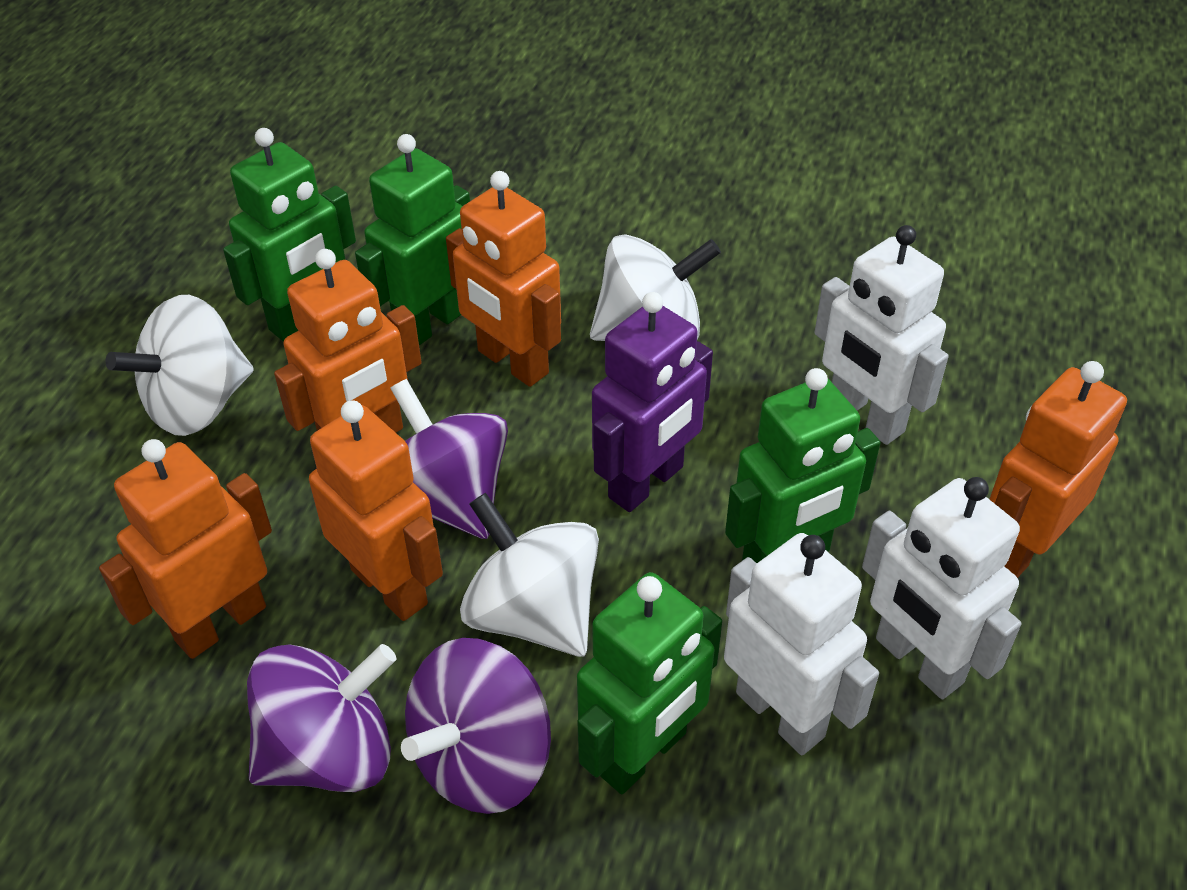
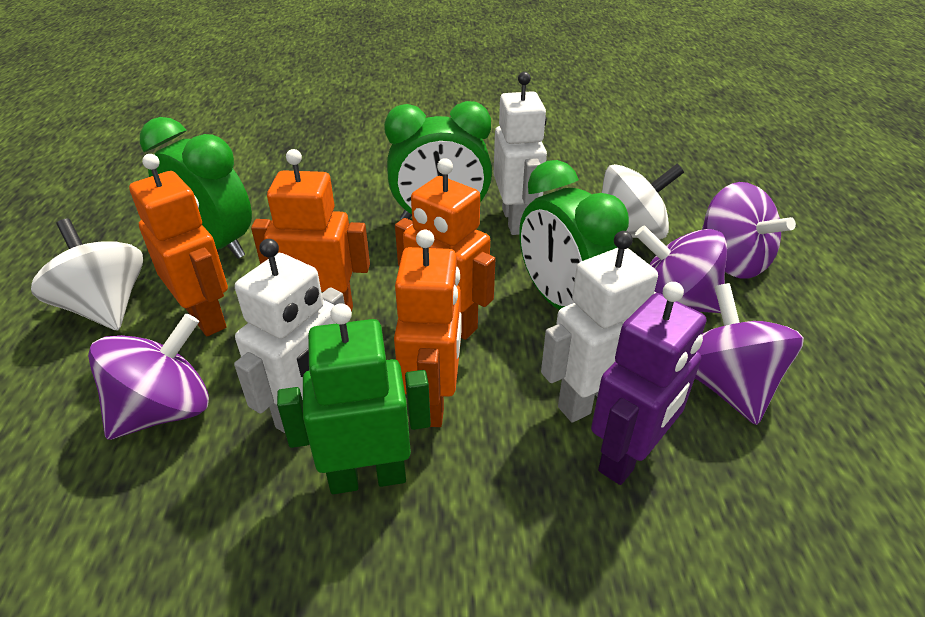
green clock: none = 0 -> [140,117,252,259] [384,101,492,220] [519,160,629,310] = 3
green robot: [223,128,356,342] [355,134,470,346] [577,572,722,794] [725,368,880,563] = 4 -> [277,303,431,494] = 1
orange robot: [99,439,272,659] [274,249,422,433] [309,400,443,621] [446,171,561,387] [989,361,1127,578] = 5 -> [129,154,228,336] [251,149,370,312] [394,230,462,427] [395,158,495,340] = 4
purple spinning top: [247,644,396,792] [390,379,508,539] [401,638,551,814] = 3 -> [88,313,209,440] [635,225,727,313] [695,283,804,425] [701,182,796,279] = 4
white spinning top: [105,295,254,436] [460,493,599,657] [590,234,721,341] = 3 -> [31,218,143,330] [602,164,684,240] = 2

